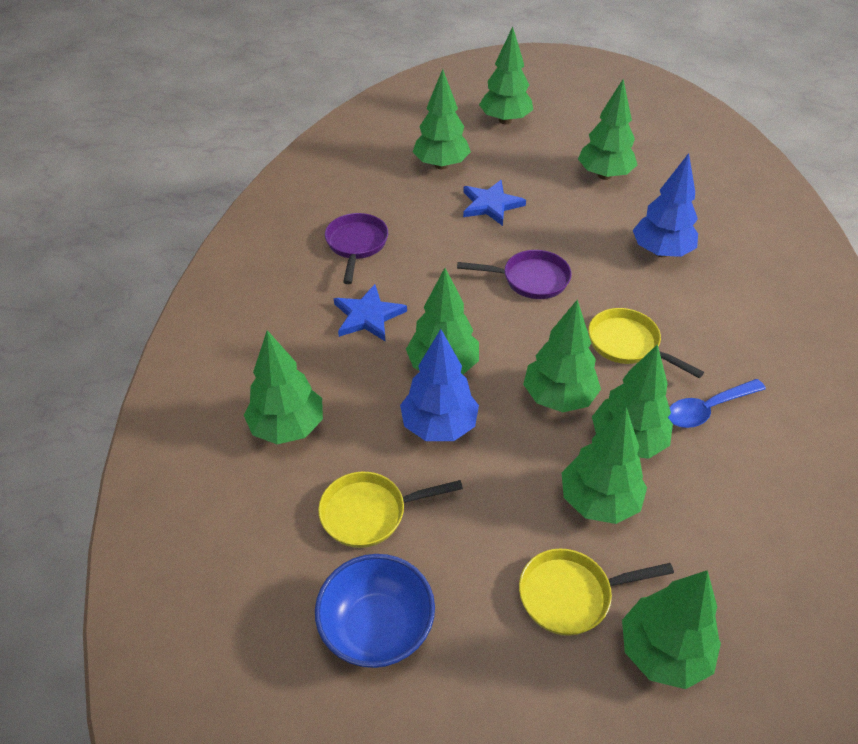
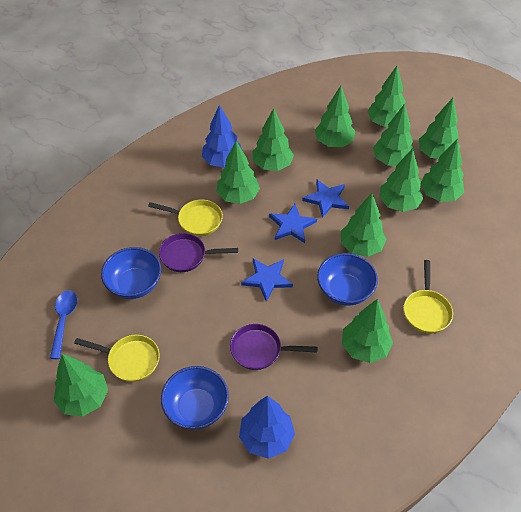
blue bowl: [315,554,435,668] = 1 -> [101,247,161,299] [161,366,229,430] [317,253,378,306] = 3
blue star: [334,284,407,341] [463,180,526,226] = 2 -> [241,258,293,302] [269,204,317,243] [302,180,349,218] = 3
green tree: [244,330,323,444] [406,268,479,374] [413,69,471,169] [479,27,533,124] [523,299,601,412] [562,407,647,524] [578,79,637,180] [592,344,673,459] [622,570,721,689] = 9 -> [54,354,108,417] [217,141,260,204] [252,108,294,171] [315,86,355,147] [341,193,386,257] [342,299,393,363] [367,66,407,127] [373,104,415,166] [379,148,423,212] [419,98,460,159] [421,139,464,202] = 11

